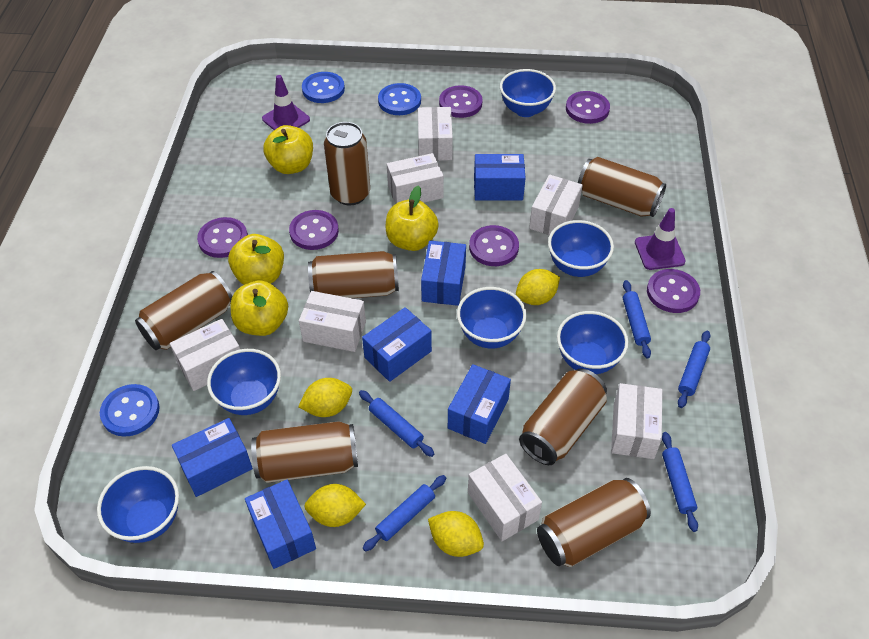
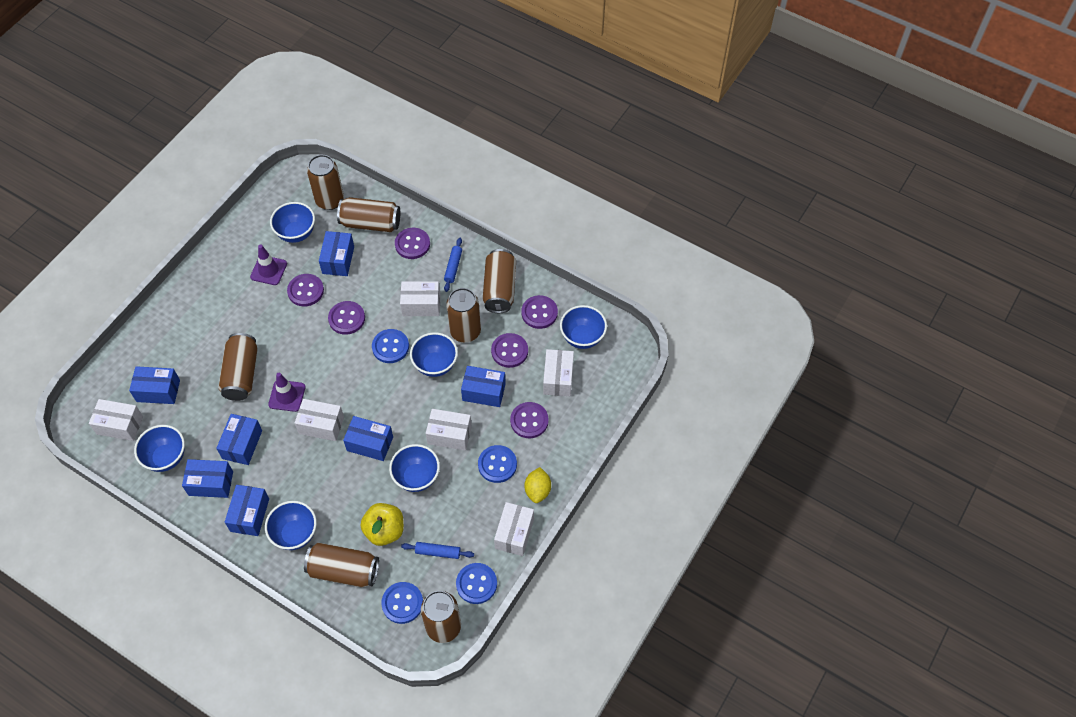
blue box: [172,418,253,497] [245,480,316,569] [362,307,432,382] [421,241,466,306] [448,364,511,444] [474,154,526,200] = 6 -> [129,366,180,404] [182,459,233,498] [216,414,262,465] [225,485,269,536] [319,231,354,276] [343,416,393,461] [461,366,506,407] = 7
blue button: [100,384,160,437] [302,72,345,103] [378,83,421,115] = 3 -> [372,329,409,363] [381,582,423,624] [456,563,497,604] [478,445,517,483] = 4
blue rolling pin: [359,390,434,457] [363,475,446,552] [623,280,651,358] [662,432,698,532] [678,331,711,408] = 5 -> [401,542,474,559] [444,238,462,292] = 2
white box: [170,319,240,391] [299,291,366,352] [387,153,444,204] [418,107,453,161] [468,454,542,541] [529,175,583,235] [611,383,662,459] = 7 -> [89,399,143,441] [295,399,344,441] [400,281,441,316] [426,409,472,451] [494,502,534,556] [543,349,574,396] = 6
yellow apple: [228,234,284,285] [231,280,288,336] [263,125,313,174] [386,186,439,251] = 4 -> [360,503,404,546] = 1
yellow lemon: [298,378,352,417] [304,484,366,527] [428,511,484,557] [516,269,560,305] = 4 -> [524,467,551,503] = 1

